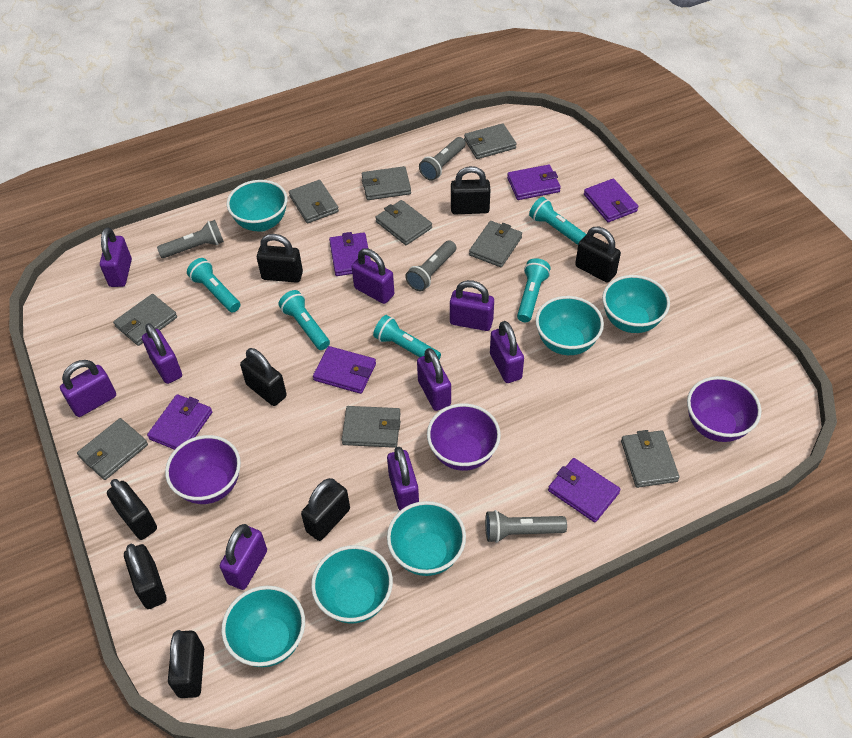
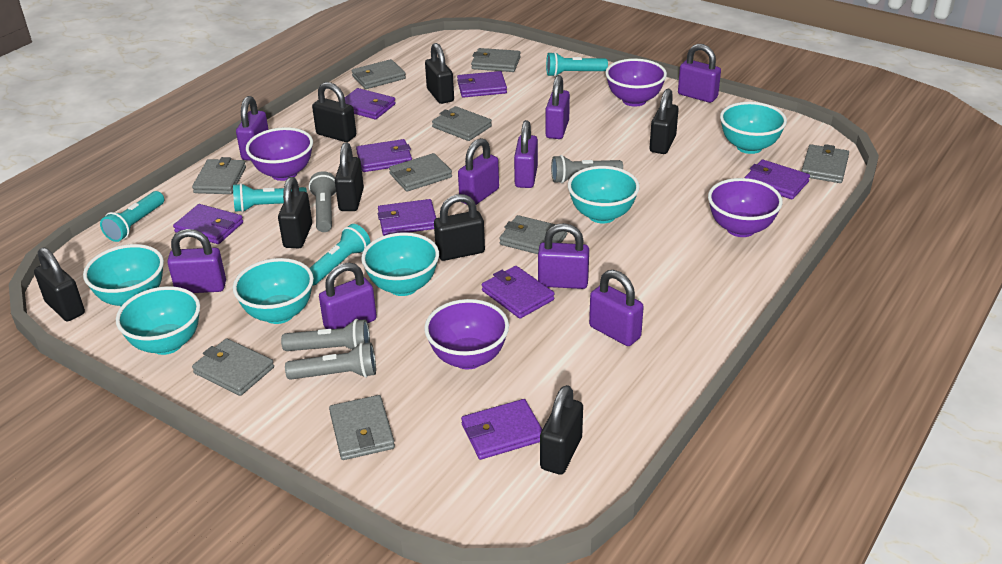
purple bowl: [165,435,241,504] [427,403,501,471] [687,376,761,442] = 3 -> [246,127,313,181] [424,299,509,369] [605,59,667,107] [708,178,783,237] = 4
purple wallet: [147,394,212,450] [313,346,376,394] [329,232,371,276] [507,165,561,200] [548,458,621,522] [584,178,638,222] = 6 -> [173,204,243,244] [345,88,396,119] [356,139,412,172] [378,199,436,236] [457,71,507,98] [461,399,542,460] [482,266,555,319] [745,160,810,199] = 8
turquoise flashlight: [187,258,240,313] [279,290,330,350] [373,315,441,359] [517,258,551,322] [529,197,587,245] = 5 -> [100,191,164,242] [233,183,307,212] [310,224,370,286] [546,52,608,77] = 4

